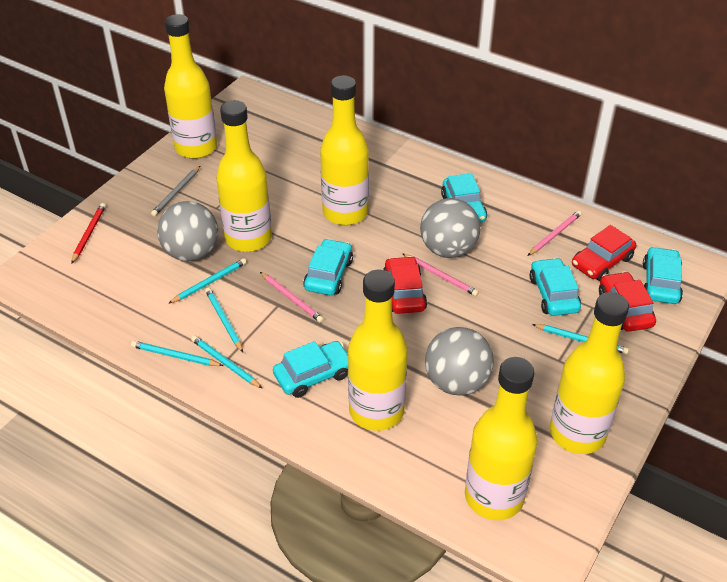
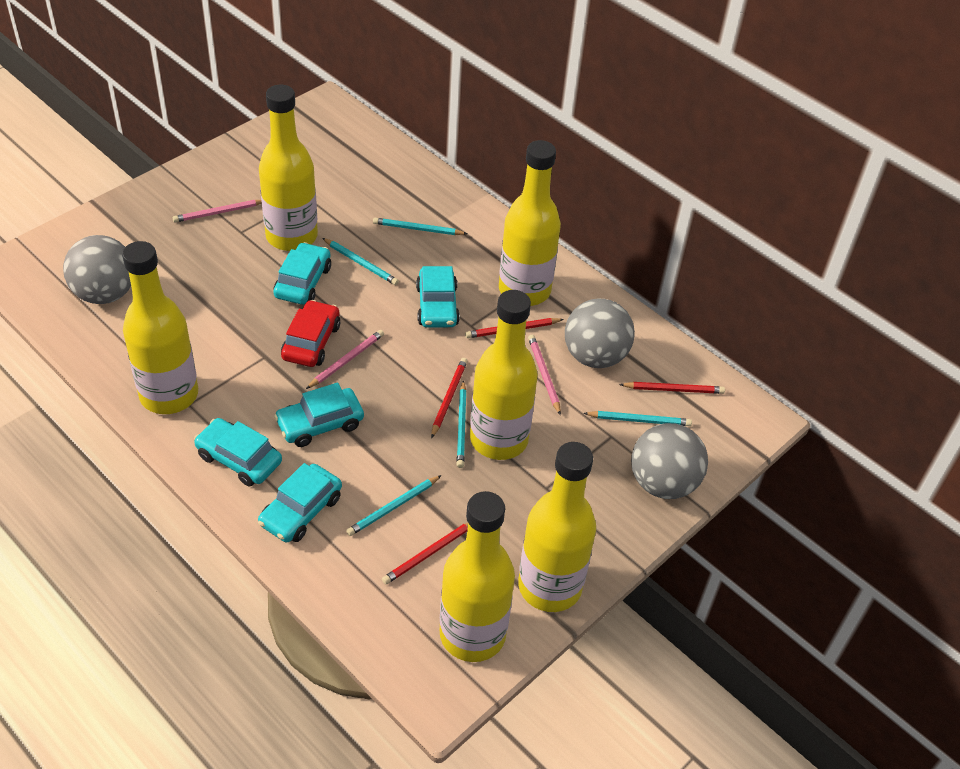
grey pencil: [151,166,200,216] = 1 -> none = 0
red car: [383,256,427,314] [572,225,636,281] [599,271,656,332] = 3 -> [281,300,341,367] = 1
red pencil: [71,203,106,264] = 1 -> [382,523,468,584] [431,358,468,438] [465,318,564,338] [619,382,725,394] = 4

